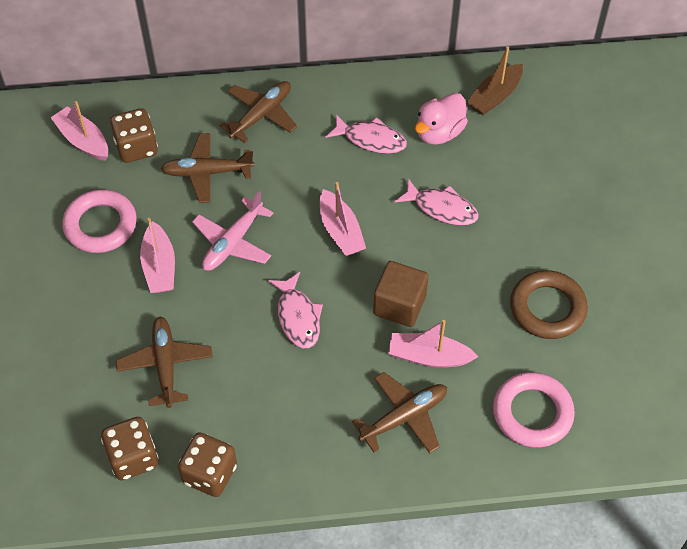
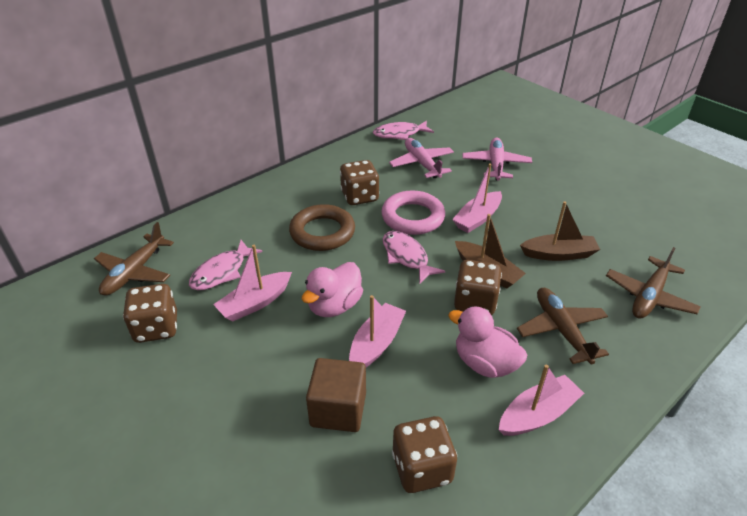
brown boat: [467,46,523,115] = 1 -> [455,214,526,289] [520,201,600,261] = 2
brown dice: [101,417,158,480] [110,108,158,163] [178,432,237,497] = 3 -> [123,284,177,343] [340,160,379,205] [392,416,457,493] [454,260,502,315] = 4
brown plane: [116,317,213,408] [161,133,254,203] [219,81,297,143] [352,372,447,454] = 4 -> [94,222,174,295] [517,288,609,365] [606,247,701,318] = 3
pink duck: [415,93,468,145] = 1 -> [302,262,363,317] [448,306,527,378] = 2
pink plane: [192,191,274,271] = 1 -> [389,138,454,178] [462,138,532,180] = 2
pink ring: [62,189,137,253] [493,372,575,448] = 2 -> [381,190,445,235] = 1

